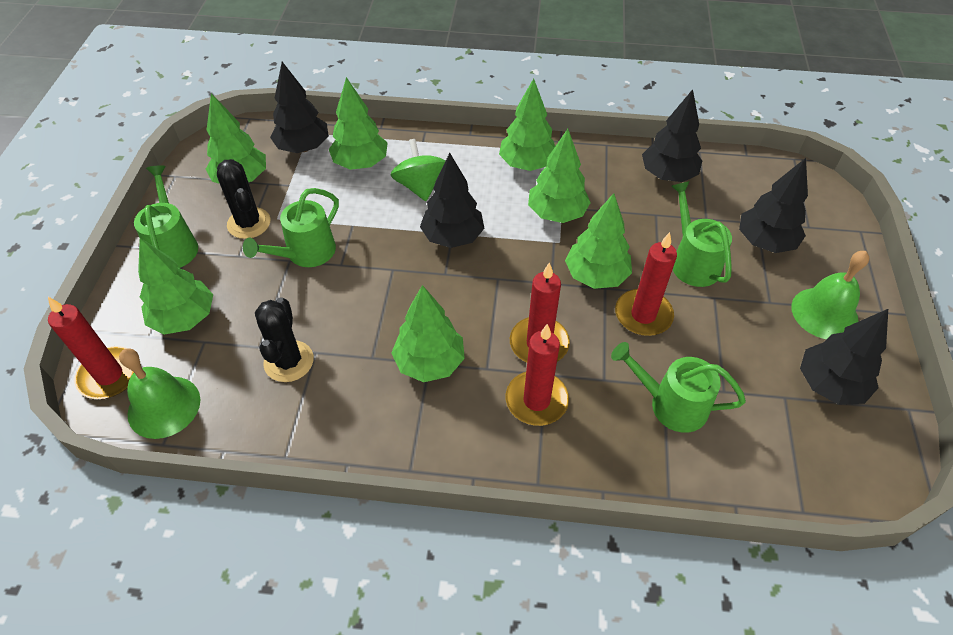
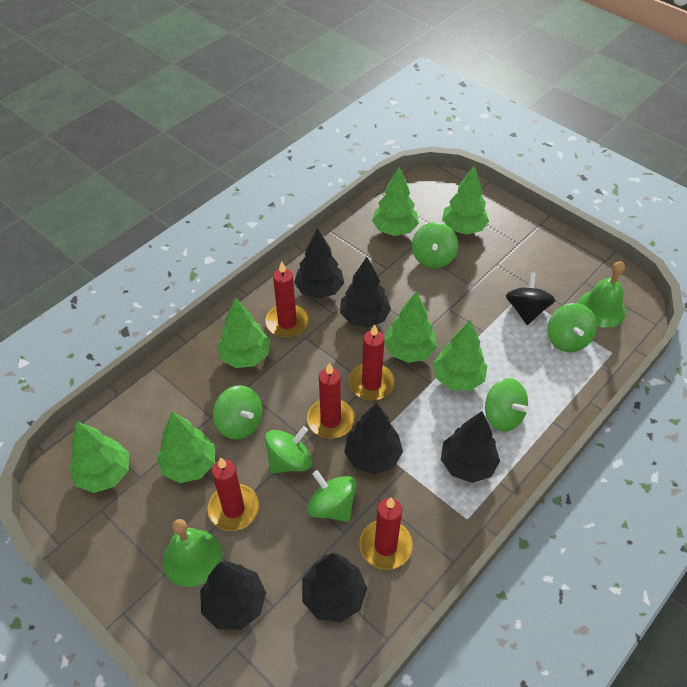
black cactus: [217,159,270,239] [255,297,314,382] = 2 -> none = 0
black spinning top: none = 0 -> [506,272,555,325] = 1
black tree: [270,62,329,153] [420,153,484,248] [642,89,702,182] [739,158,808,253] [800,309,888,405] = 5 -> [200,561,266,630] [294,228,344,299] [302,553,367,623] [340,257,391,328] [344,403,403,474] [441,411,500,483] = 6
green spinning top: [390,139,445,201] = 1 -> [213,385,263,440] [265,426,312,474] [307,470,357,522] [412,222,458,268] [485,378,529,432] [547,303,597,352] = 6
green watering can: [134,165,198,268] [243,188,339,267] [611,342,746,433] [671,181,732,287] = 4 -> none = 0
red candle: [48,297,134,399] [506,324,569,426] [510,262,570,363] [615,232,677,336] = 4 -> [208,457,259,531] [265,261,309,338] [307,363,355,439] [349,324,395,400] [359,498,413,570] = 5

